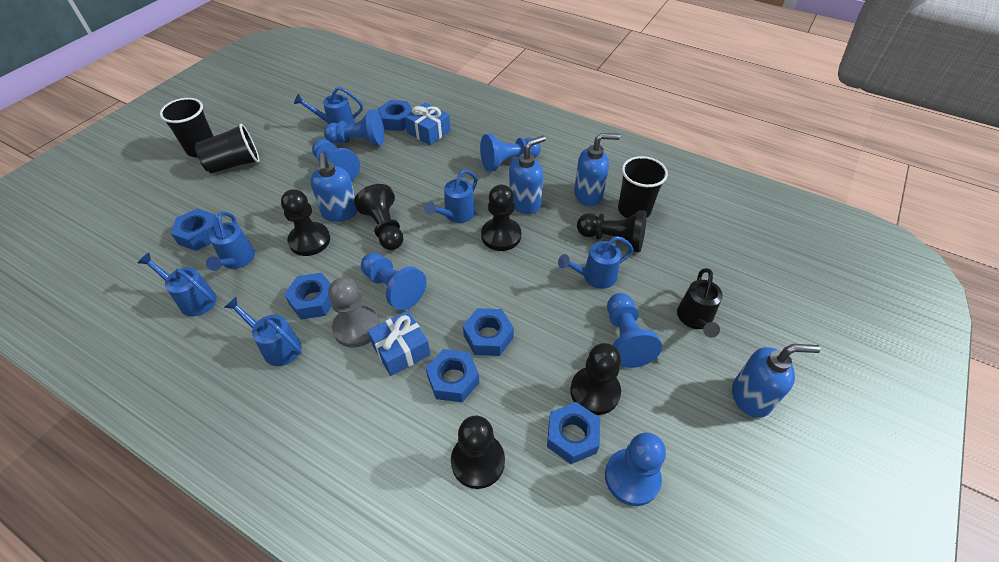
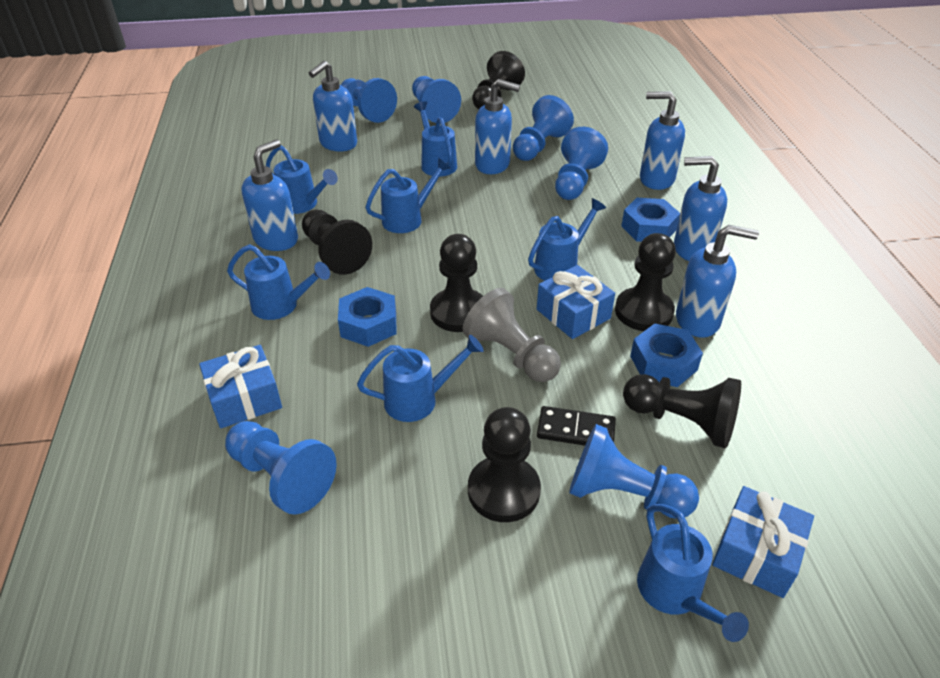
black cup: [160,98,213,157] [195,124,260,173] [618,156,668,218] = 3 -> none = 0
black domino: none = 0 -> [537,406,616,446] = 1
black watering can: [677,268,723,338] = 1 -> none = 0
blue gift: [368,311,431,376] [405,102,451,145] = 2 -> [199,345,282,428] [537,265,615,339] [712,486,814,598] = 3
blue nut: [171,208,218,251] [284,273,332,319] [378,100,412,131] [426,349,479,402] [463,308,514,356] [547,402,600,464] = 6 -> [338,287,397,347] [621,198,680,242] [630,323,703,387] = 3
blue soap dispenser: [310,153,357,222] [509,136,546,214] [574,133,620,206] [732,344,821,418] = 4 -> [242,139,298,251] [309,61,357,151] [475,79,520,174] [640,91,685,190] [674,156,727,261] [676,225,759,337] = 6
blue watering can: [138,253,217,316] [206,211,255,271] [224,297,302,366] [294,87,363,125] [425,170,477,223] [558,236,634,289] = 6 -> [227,245,330,320] [266,145,338,214] [357,335,484,422] [365,158,451,233] [414,101,457,177] [528,198,606,281] [637,504,749,642] = 7

